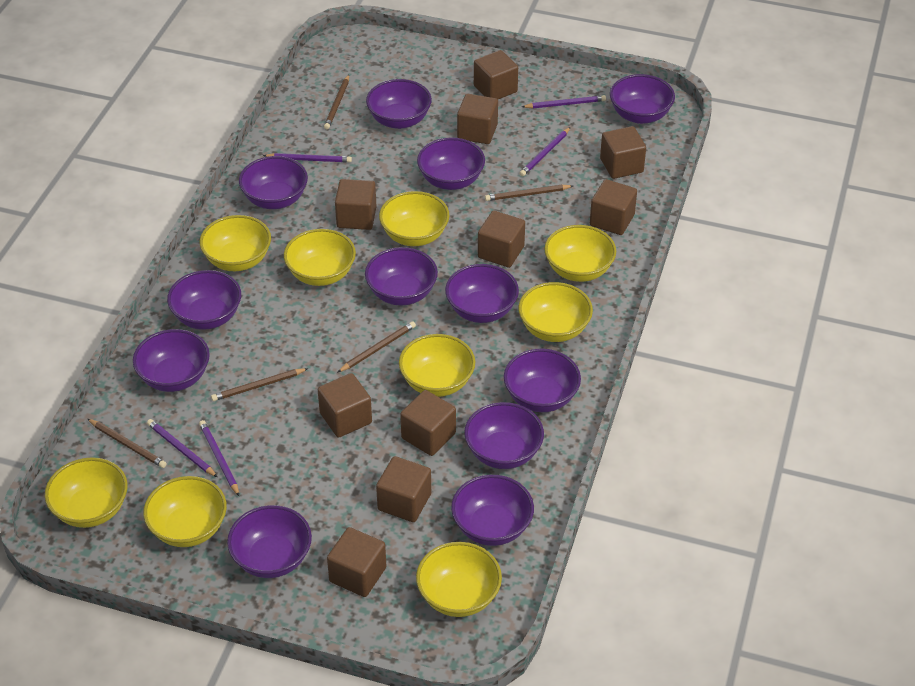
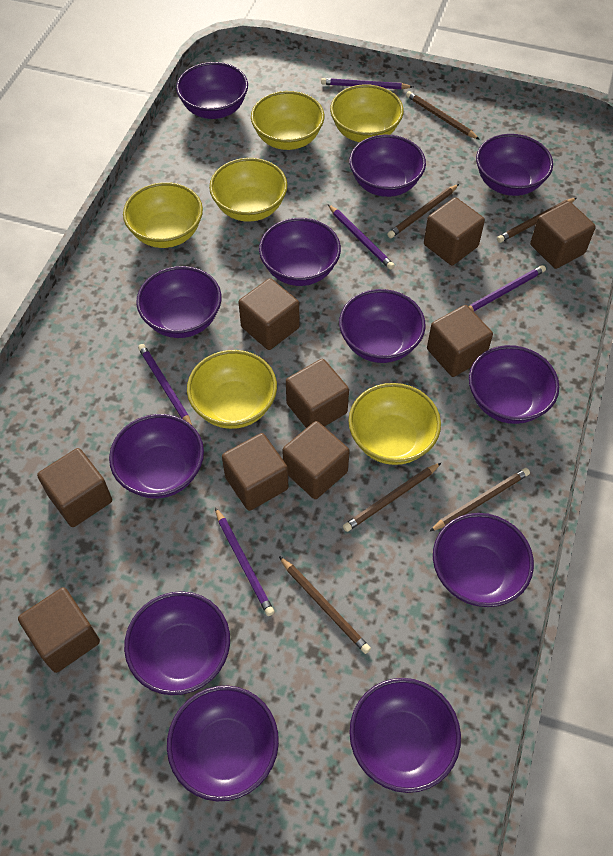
brown cube: [318,373,372,438] [327,527,386,597] [335,179,377,230] [376,456,431,522] [400,390,456,456] [457,94,498,144] [474,50,518,99] [478,211,525,268] [590,179,637,235] [600,126,646,179] = 10 -> [18,587,100,673] [37,448,112,527] [222,433,288,511] [238,278,299,350] [282,421,350,499] [286,359,349,428] [424,197,485,266] [427,305,493,377] [530,201,596,269] = 9
brown pencil: [88,419,167,468] [211,368,308,401] [324,75,349,129] [337,322,416,373] [485,185,573,201] = 5 -> [279,556,371,654] [343,463,441,532] [387,184,459,238] [406,91,480,140] [429,468,530,532] [497,198,576,243] = 6
yellow bowl: [45,457,128,528] [143,476,227,547] [200,215,271,271] [284,229,356,286] [379,191,450,246] [399,334,475,397] [416,542,502,617] [518,282,593,342] [544,225,616,282] = 9 -> [123,182,203,248] [187,350,277,429] [209,158,288,222] [251,91,324,150] [330,84,404,142] [348,383,441,465] = 6

